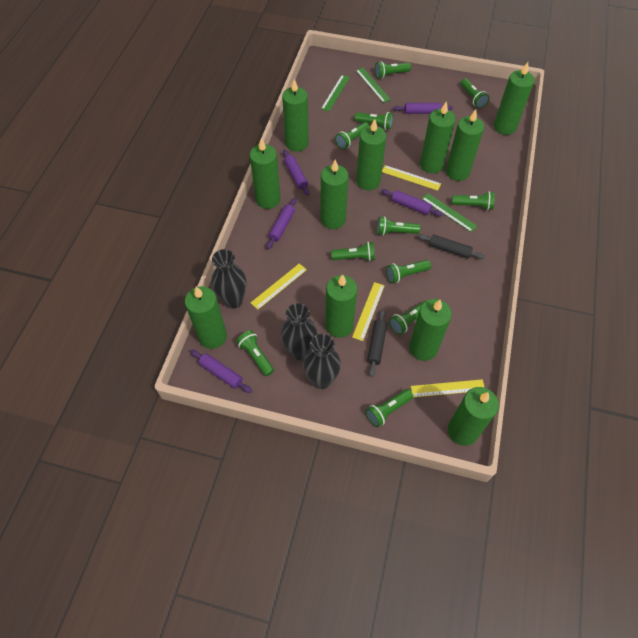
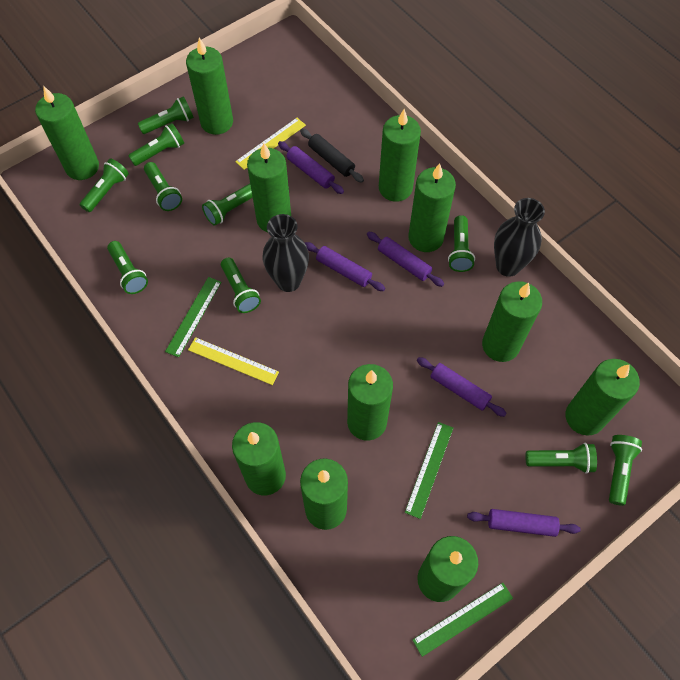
black rolling pin: [367,309,387,377] [418,234,485,259] = 2 -> [300,129,364,183] = 1
black vase: [211,249,247,309] [281,303,317,360] [303,334,341,389] = 3 -> [263,214,309,292] [494,198,545,277] = 2
green flashlight: [236,330,274,376] [331,242,375,261] [335,122,369,149] [355,112,393,130] [366,389,413,427] [375,61,411,79] [377,216,420,236] [386,260,431,283] [389,300,427,335] [452,191,495,210] [460,79,489,108] = 11 -> [80,158,129,212] [107,241,148,294] [128,123,184,166] [138,96,194,134] [144,162,182,211] [202,184,253,226] [221,257,261,313] [448,215,475,272] [525,443,597,474] [609,435,642,506] = 10
yellow ruler: [251,263,307,310] [352,282,385,341] [382,165,441,191] [411,379,485,397] = 4 -> [188,337,279,385] [235,118,306,170] = 2

